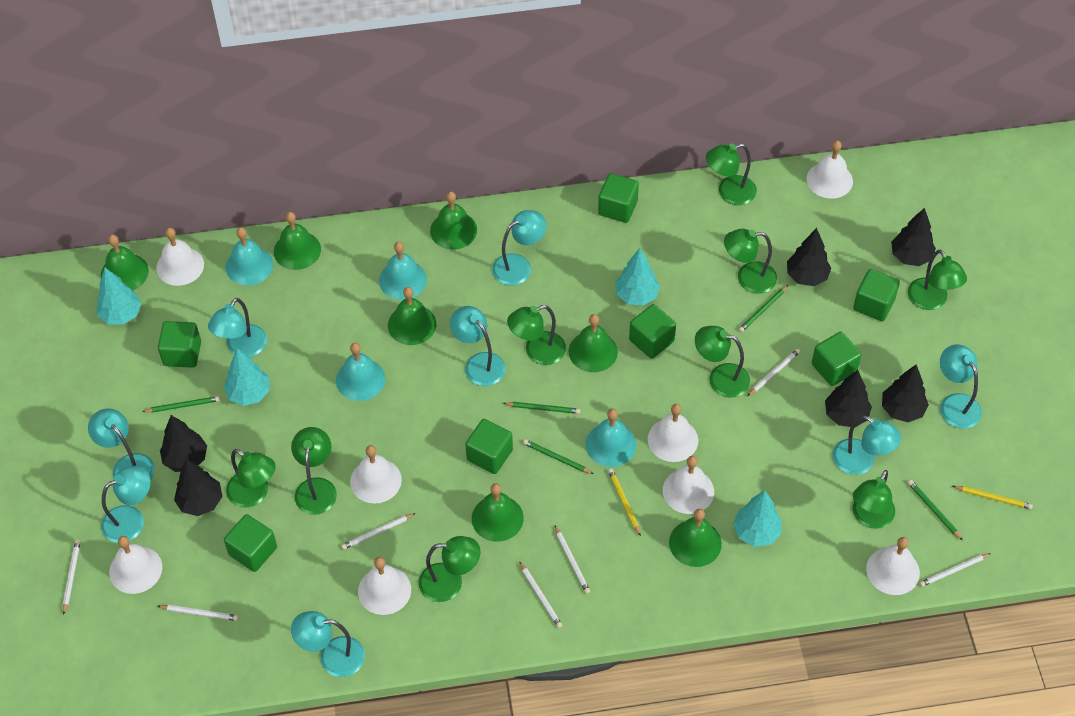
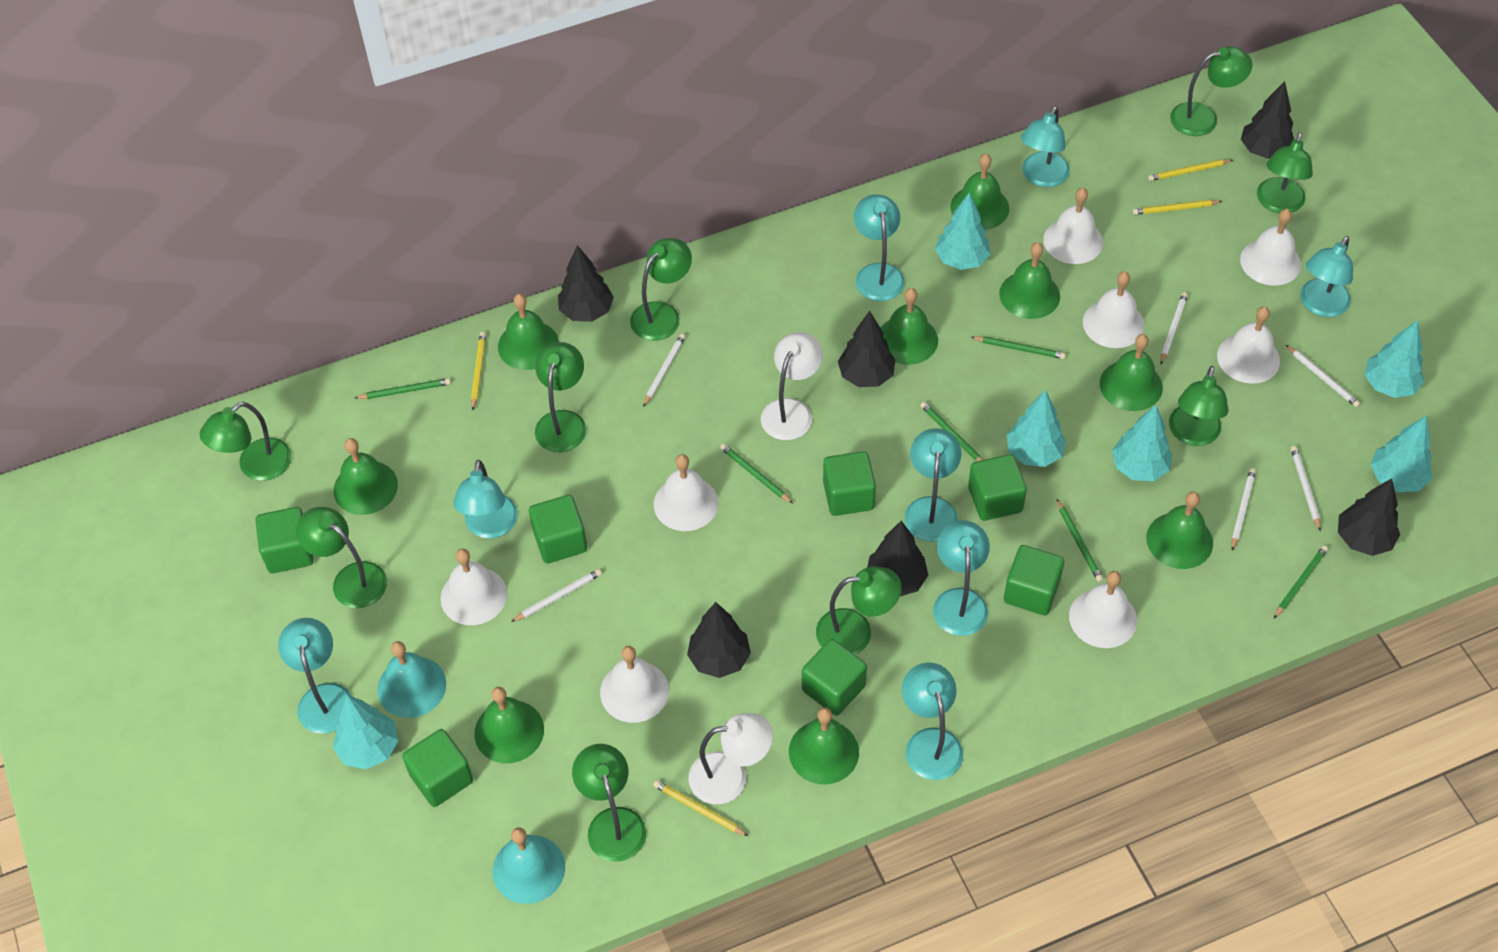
green bell: [101,235,149,291] [274,212,321,270] [388,287,436,345] [430,191,477,250] [472,483,524,542] [569,314,618,372] [669,509,722,567] = 7 -> [334,438,398,515] [474,687,544,763] [498,294,559,370] [789,707,859,784] [881,288,938,365] [951,154,1009,230] [999,242,1060,319] [1100,334,1163,411] [1146,492,1213,569] = 9
green pencil: [142,396,220,413] [503,402,580,414] [523,439,594,474] [739,285,788,332] [908,480,963,540] = 5 -> [355,378,451,399] [720,444,793,504] [920,402,983,461] [971,336,1066,359] [1057,499,1103,582] [1274,545,1328,618] = 6
turquoise bell: [226,227,273,285] [336,343,386,401] [379,242,427,300] [586,409,636,467] = 4 -> [378,641,446,718] [493,828,565,904] = 2
turquoise tree: [97,268,142,325] [224,348,270,406] [615,248,660,306] [733,490,781,547] = 4 -> [333,695,399,769] [935,192,991,270] [1007,390,1066,467] [1112,405,1172,481] [1364,320,1424,398] [1370,416,1432,492] = 6
white lamp: none = 0 -> [688,713,773,804] [761,332,823,440] = 2
white pencil: [63,540,80,615] [158,605,239,621] [341,513,416,550] [519,561,563,628] [555,526,590,594] [748,349,800,396] [919,553,991,587] = 7 -> [511,569,602,622] [643,334,686,407] [1160,292,1188,364] [1231,468,1256,551] [1286,345,1360,407] [1291,446,1321,531] = 6
yellow pencil: [608,469,641,536] [953,486,1033,509] = 2 -> [471,332,486,410] [653,780,748,836] [1133,200,1222,215] [1148,159,1233,181] = 4

